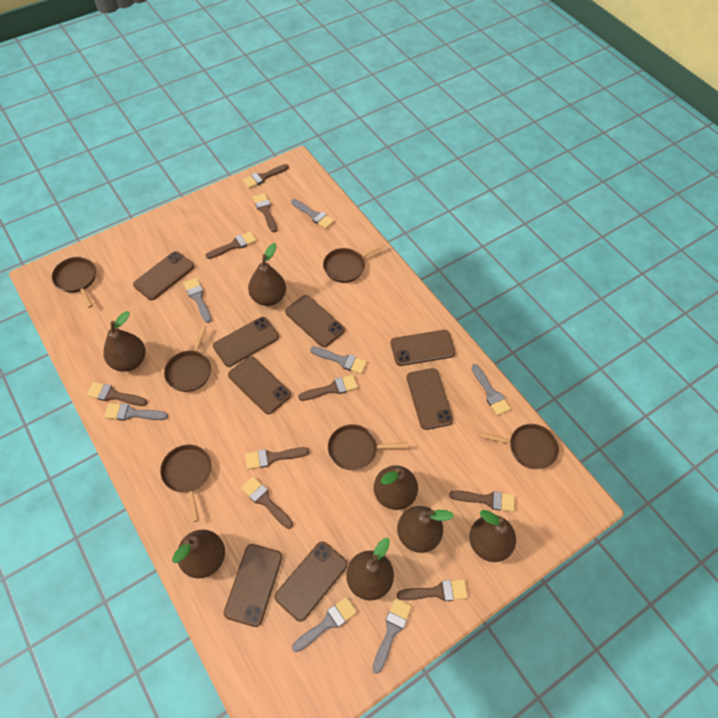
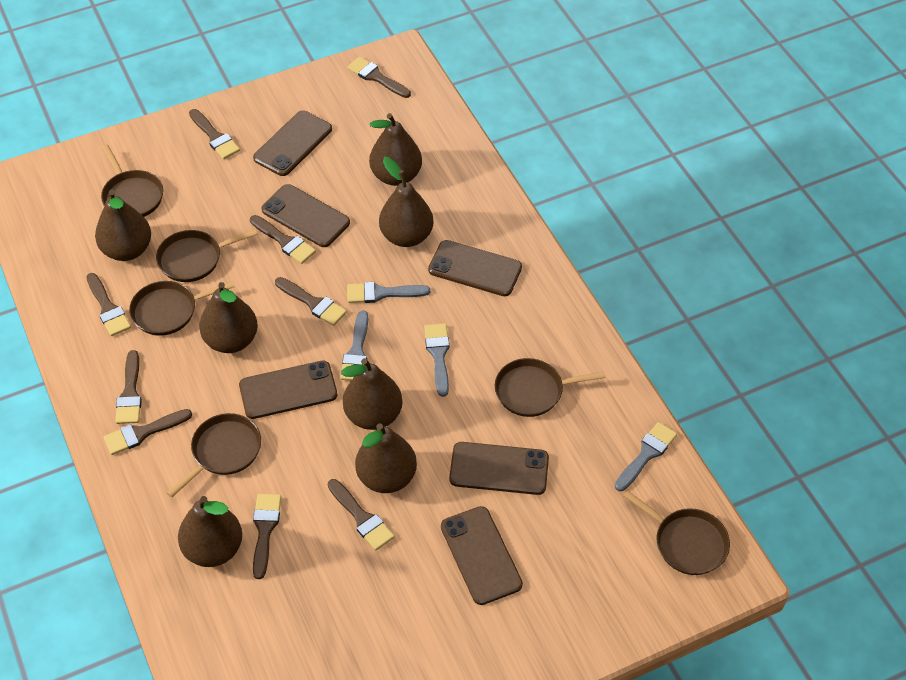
brown phone: [133,251,194,300] [213,317,279,367] [224,544,282,627] [228,356,291,414] [274,541,348,622] [285,295,345,347] [391,330,456,366] [407,368,453,430] = 8 -> [239,361,337,419] [253,111,332,176] [261,184,350,247] [428,240,522,296] [441,506,523,605] [449,442,549,495] = 6
grey brush: [104,403,168,421] [183,278,211,323] [291,199,334,229] [292,597,357,652] [310,347,367,374] [372,598,412,674] [471,364,510,416] = 7 -> [340,310,368,381] [347,282,430,303] [424,323,450,397] [615,422,677,491] = 4

